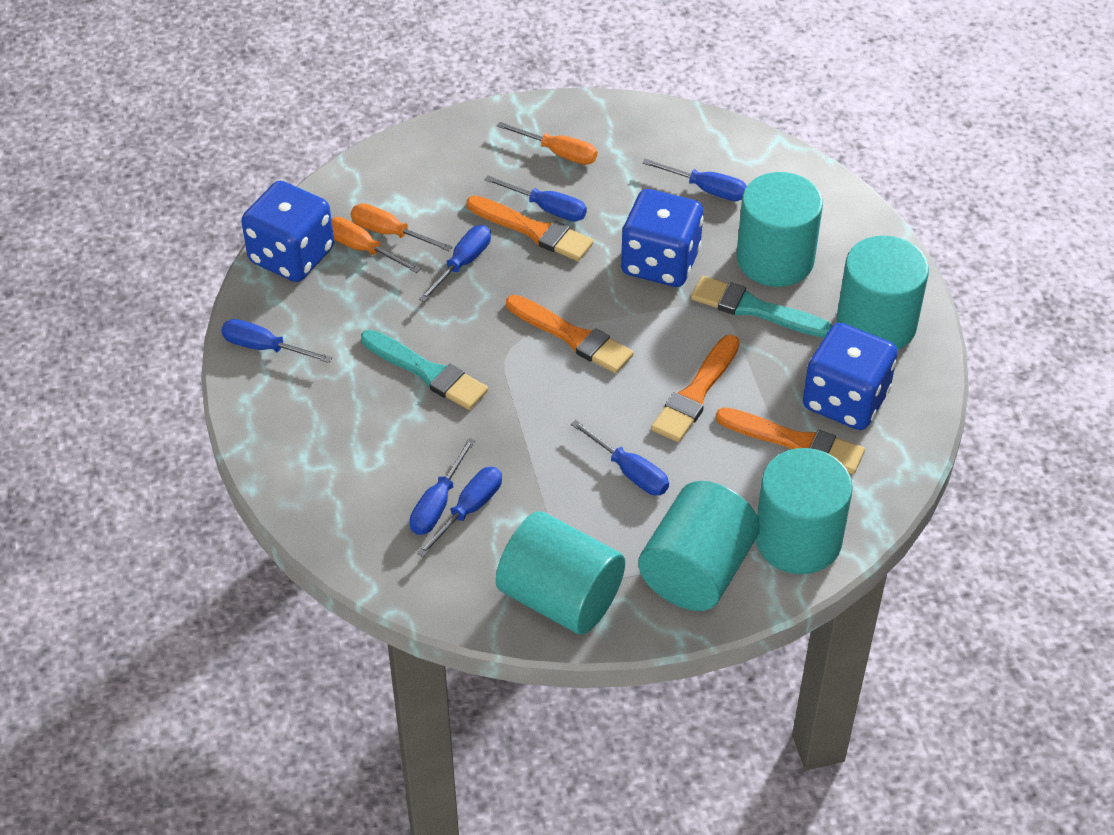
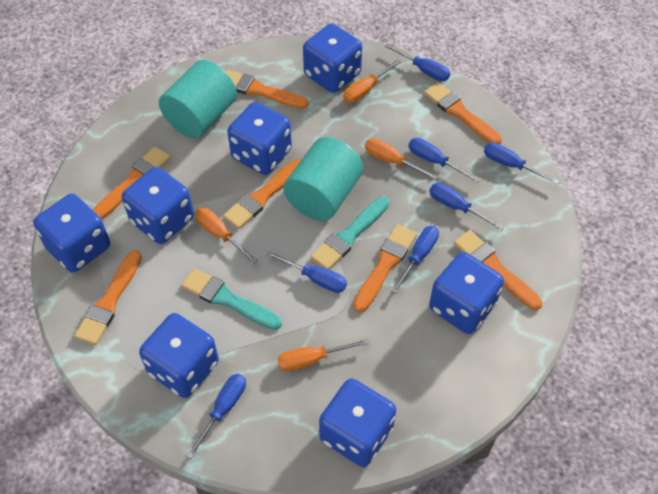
blue dice: [241,181,334,282] [621,189,704,287] [803,323,898,430] = 3 -> [33,194,110,273] [122,167,194,244] [139,313,219,398] [227,102,292,175] [303,24,362,93] [319,378,396,467] [429,252,504,334] = 7
orange brush: [466,196,594,261] [506,295,634,374] [651,335,740,442] [715,407,865,474] = 4 -> [74,250,142,345] [93,146,171,219] [223,159,301,229] [226,70,309,109] [353,224,417,312] [424,82,502,144] [454,230,542,310] = 7
orange screwdriver: [331,217,421,273] [351,203,453,251] [497,122,597,165] = 3 -> [195,208,258,264] [278,339,369,371] [343,59,401,103] [365,138,438,180] = 4
turquoise cylinder: [496,511,625,635] [638,481,760,611] [737,172,823,287] [755,448,853,574] [837,235,929,350] = 5 -> [159,60,237,138] [283,137,363,221] = 2

